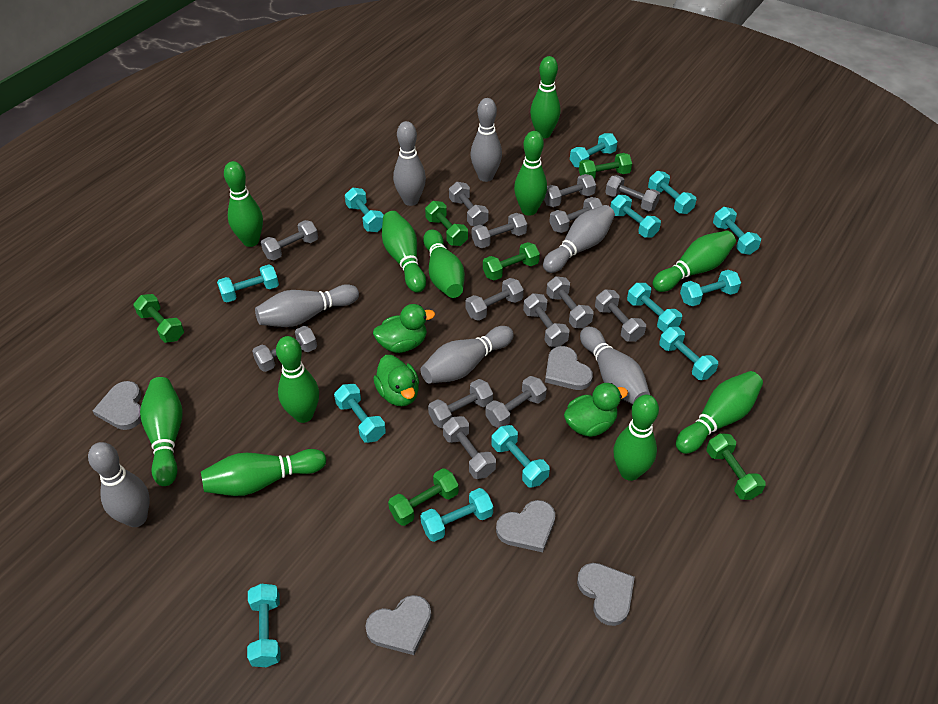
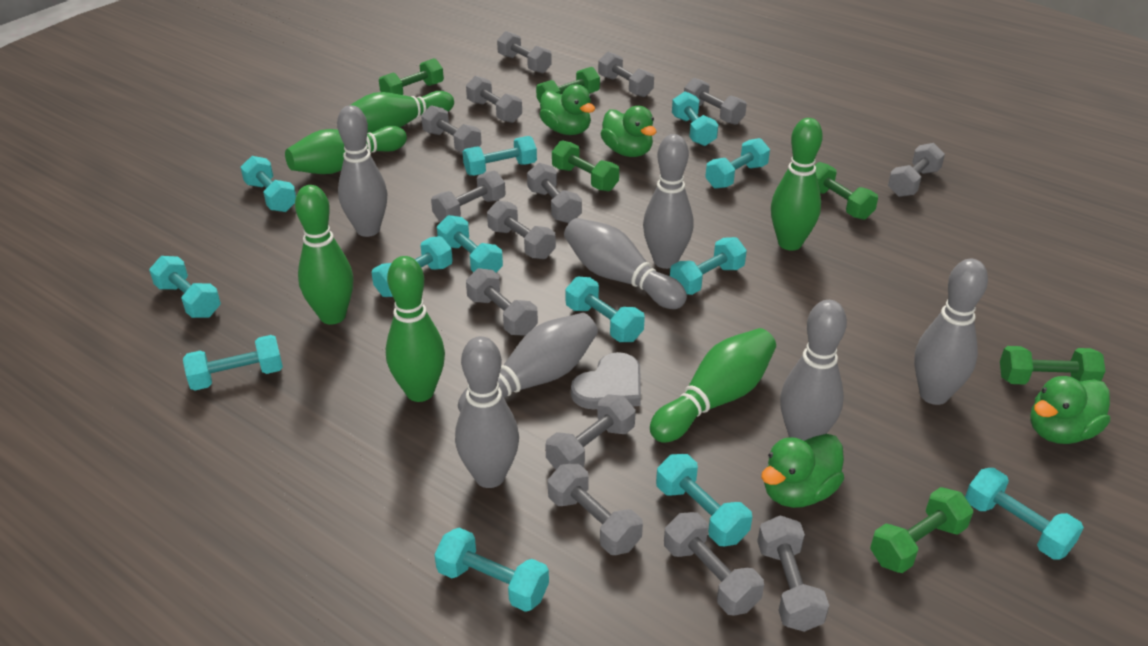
green bowling pin: [140,377,183,486] [201,449,326,496] [224,161,263,247] [276,336,319,423] [382,211,426,293] [423,230,465,298] [514,131,547,216] [530,56,560,139] [614,395,659,481] [653,231,736,292] [676,371,763,454] = 11 -> [285,126,407,174] [295,185,353,324] [351,91,454,133] [386,256,445,402] [650,328,776,443] [771,118,823,251] = 6
green duck: [373,304,435,353] [373,355,419,406] [564,383,628,437] = 3 -> [539,85,595,135] [601,106,656,157] [761,434,844,508] [1030,376,1110,444] = 4
grey heart: [93,381,141,430] [365,595,431,655] [496,500,555,552] [545,346,593,390] [577,563,635,626] = 5 -> [571,352,641,409] = 1

